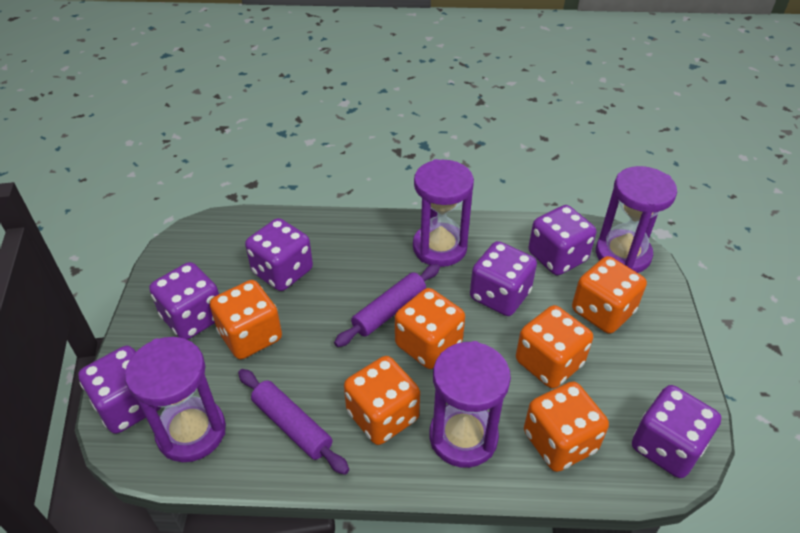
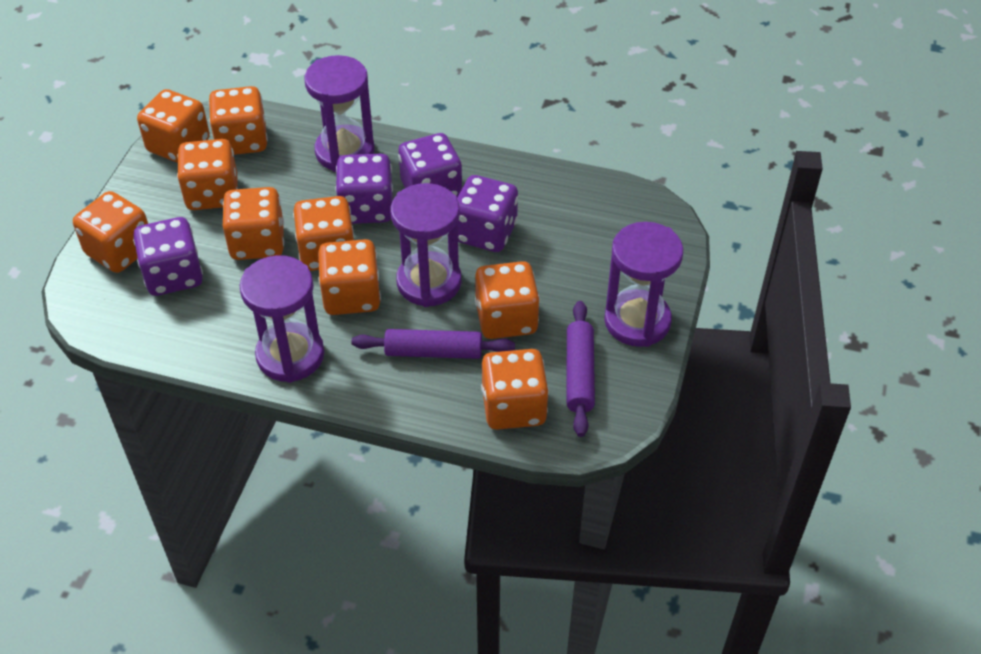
orange dice: [210,280,282,359] [344,356,420,445] [395,288,465,369] [516,305,593,389] [524,382,609,472] [572,256,647,334] = 6 -> [73,191,148,273] [137,89,210,163] [177,139,238,210] [209,86,268,155] [223,187,284,260] [293,196,354,271] [318,239,381,315] [475,261,540,339] [481,349,549,430] = 9
purple dice: [78,346,161,434] [149,262,219,340] [245,218,313,291] [470,241,537,316] [528,205,596,275] [632,385,721,478] = 6 -> [133,217,203,296] [335,154,393,224] [398,133,462,197] [457,175,518,252] = 4

